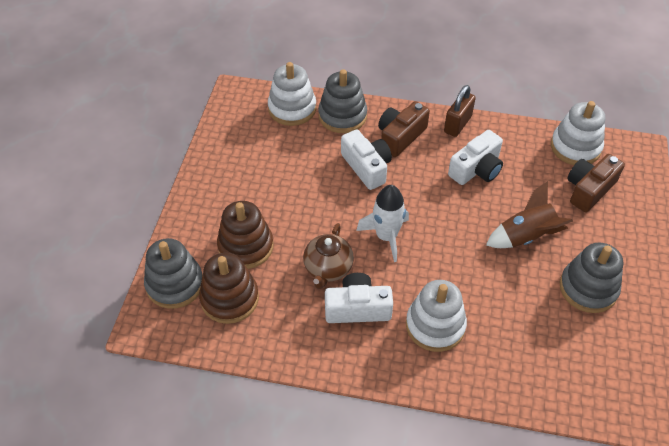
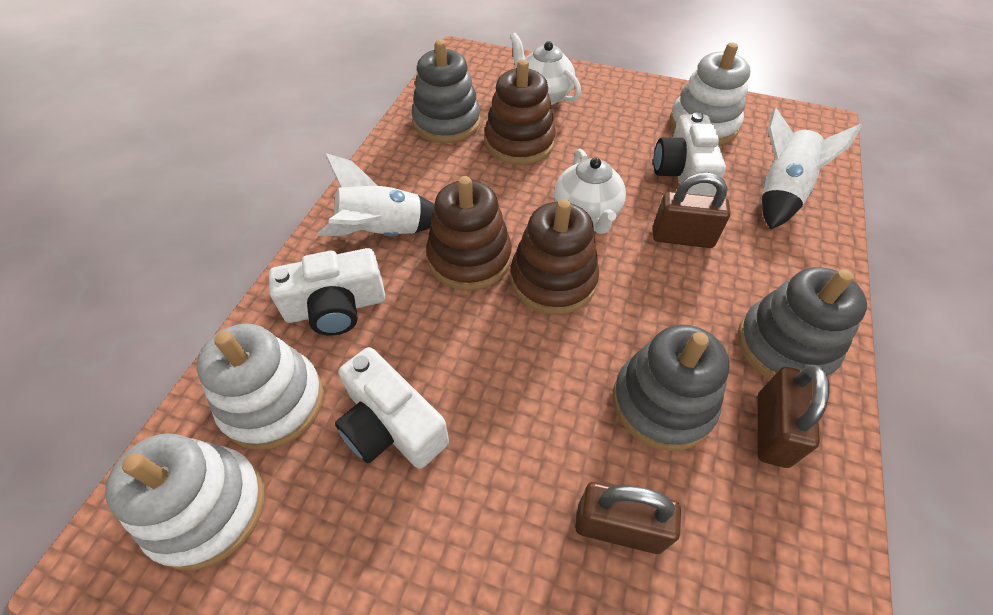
brown camera: [378,101,430,157] [567,154,625,212] = 2 -> none = 0
brown padlock: [444,85,476,137] = 1 -> [575,482,681,554] [653,173,730,248] [757,365,829,468] = 3
brown rocket: [486,181,573,248] = 1 -> none = 0
brown stacking toy: [199,253,259,324] [217,201,274,269] = 2 -> [426,176,512,291] [484,59,556,165] [510,199,599,315] = 3
brown teapot: [303,223,354,289] = 1 -> none = 0
white rocket: [356,185,409,262] = 1 -> [318,154,434,236] [762,107,862,230] = 2
white teapot: none = 0 -> [510,33,581,105] [554,149,626,234] = 2

